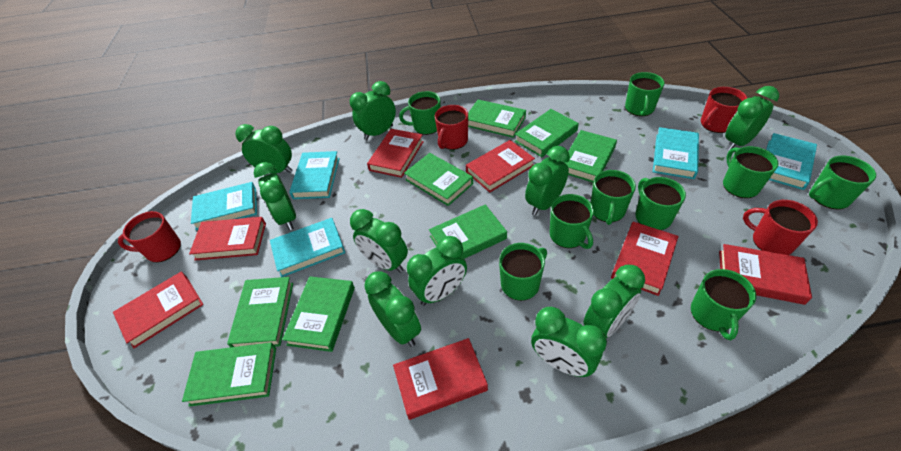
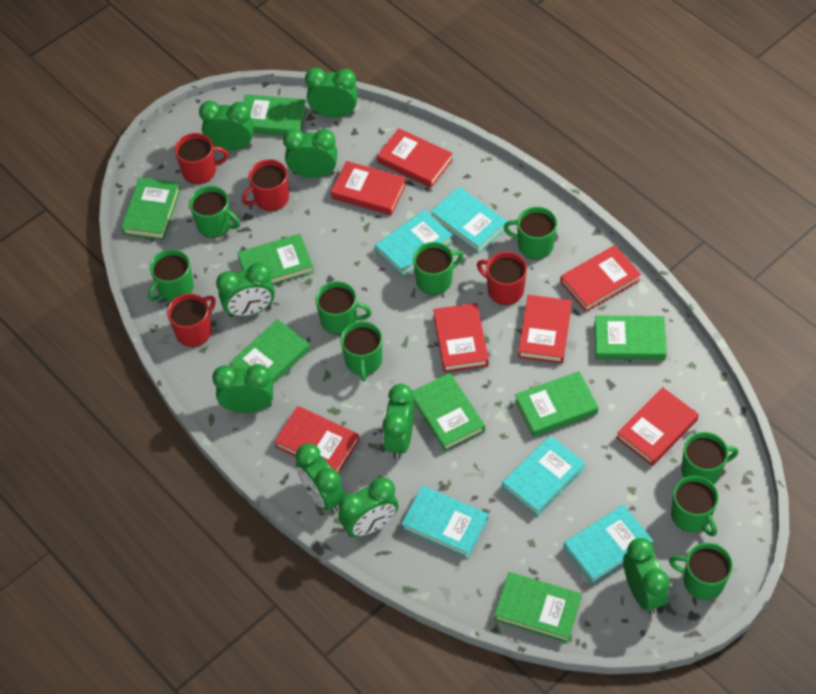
green clock: [235,124,293,174] [254,162,296,230] [350,81,396,140] [350,209,408,273] [364,271,421,347] [407,236,467,306] [525,146,570,216] [531,307,607,377] [583,265,645,338] [725,86,779,151] = 10 -> [199,101,254,150] [212,364,273,413] [216,262,275,317] [283,128,337,178] [295,443,345,513] [305,68,358,118] [338,477,398,537] [382,384,414,459] [623,538,670,614] = 9

